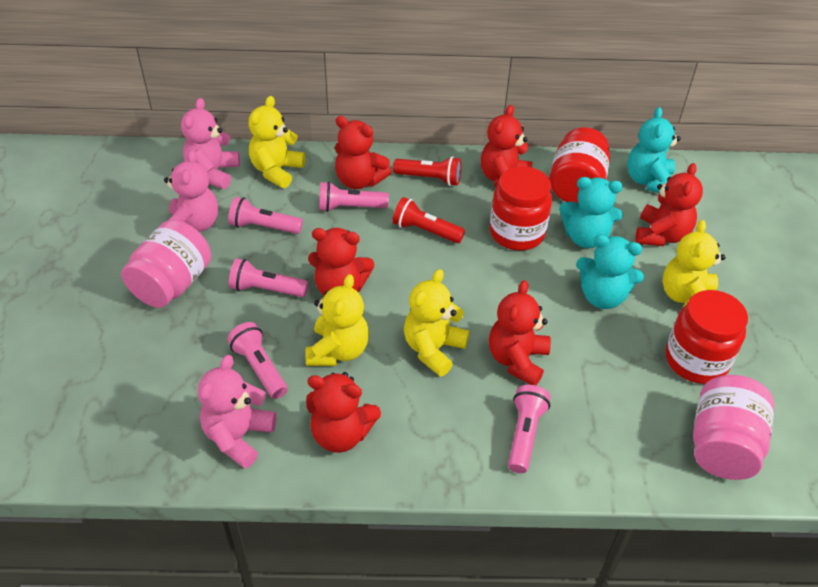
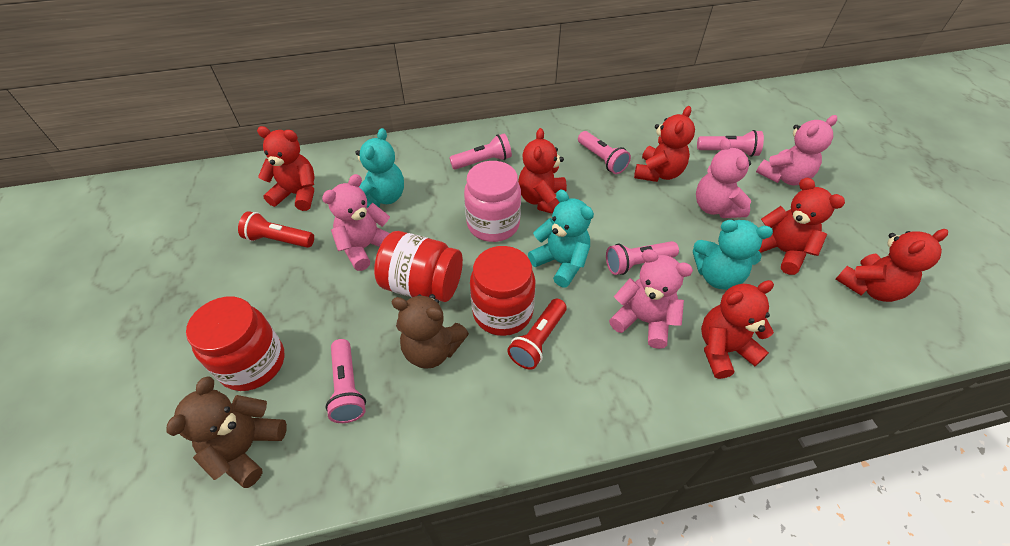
brown teddy bear: none = 0 -> [167,376,287,488] [391,294,469,369] = 2
pink jar: [122,220,211,308] [693,375,774,480] = 2 -> [464,161,521,242] = 1
pink teddy bear: [164,150,218,232] [181,98,240,189] [198,355,277,469] = 3 -> [322,174,390,271] [609,249,693,349] [696,138,751,218] [756,115,837,185] = 4
yellow teddy bear: [249,96,305,188] [305,274,369,366] [404,269,469,377] [663,220,726,307] = 4 -> none = 0

